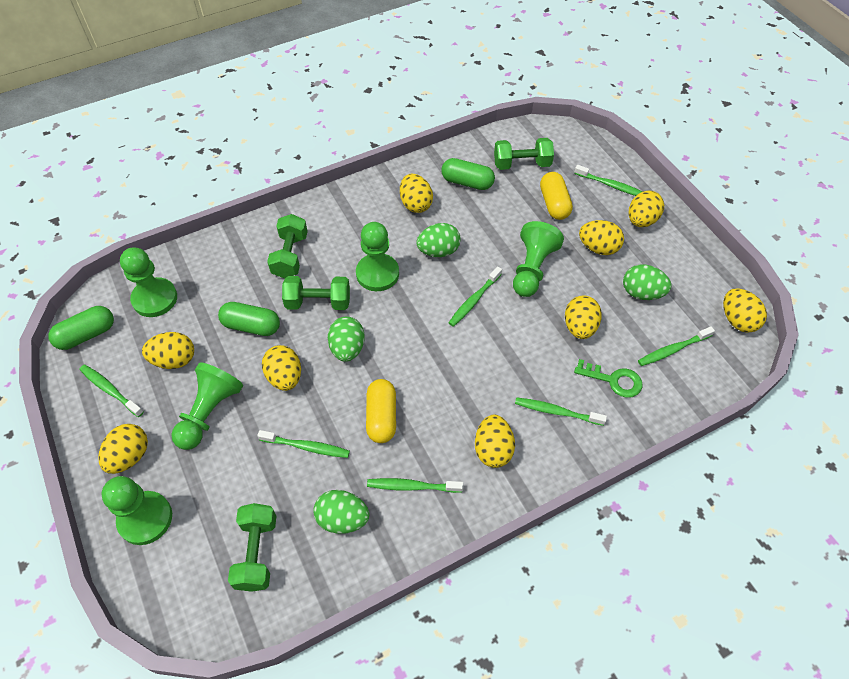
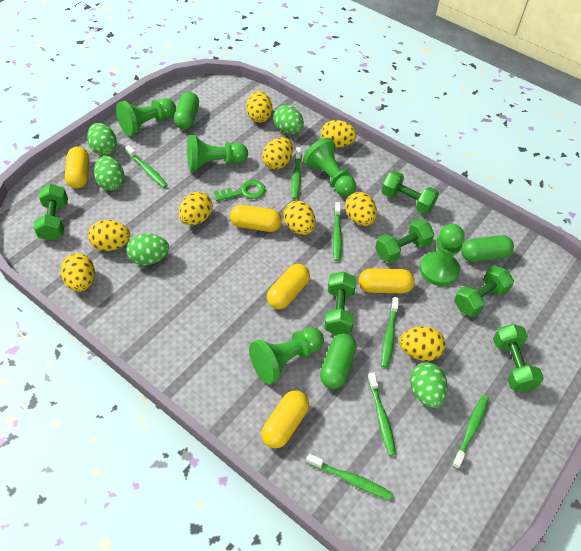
green dumbbell: [228,503,276,592] [267,214,308,279] [282,276,350,310] [494,138,554,170] = 4 -> [33,184,68,241] [324,271,356,335] [375,219,434,264] [381,171,439,214] [454,265,514,317] [493,324,544,392] = 6
green egg: [313,490,369,534] [328,316,365,362] [416,223,461,257] [623,264,671,300] = 4 -> [87,123,117,156] [94,156,125,191] [126,234,169,265] [273,105,304,134] [410,362,448,408] = 5
yellow capsule: [366,379,396,443] [540,172,573,220] = 2 -> [65,147,89,188] [230,205,282,232] [261,390,309,448] [267,264,310,309] [359,268,415,293] = 5

